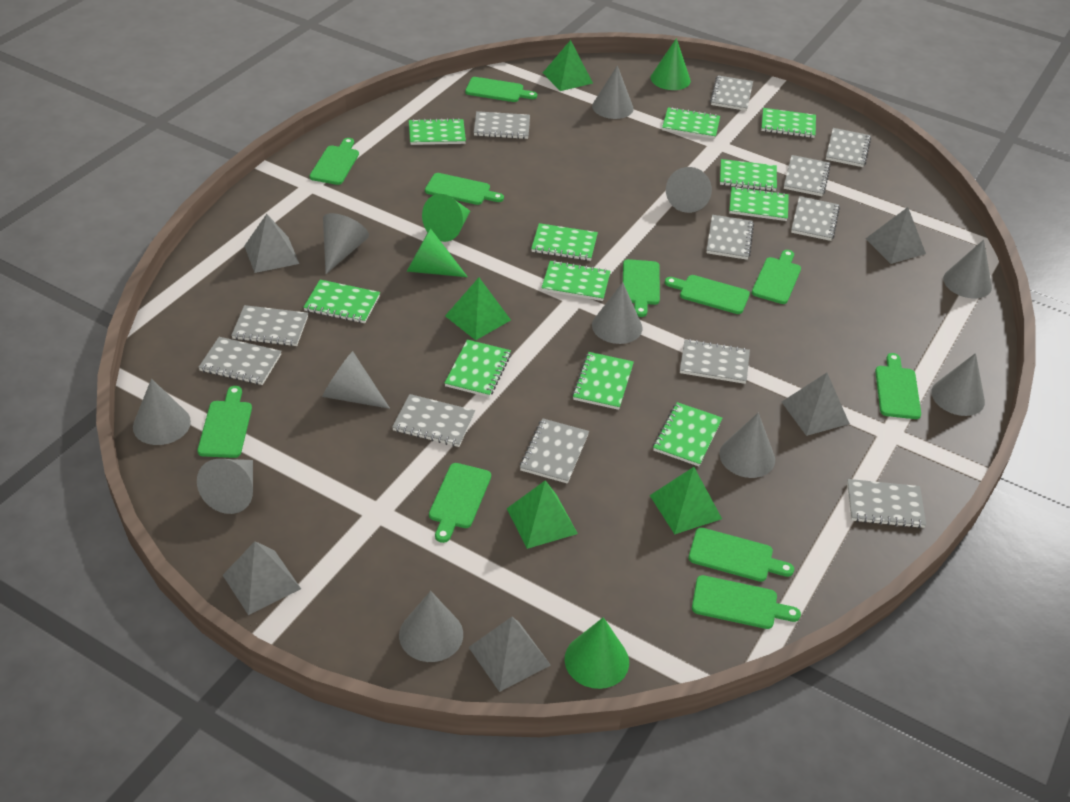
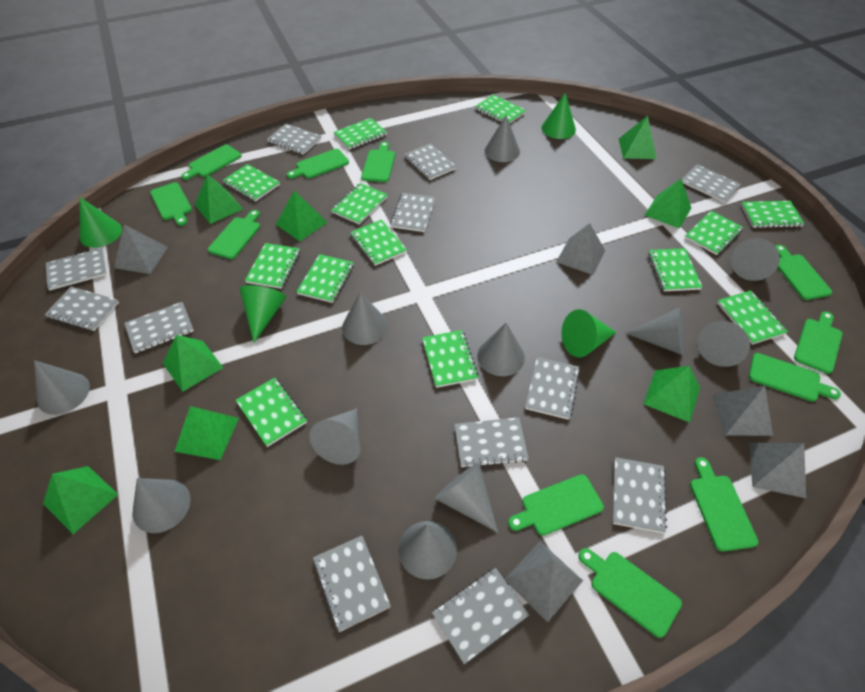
green notebook: [303,280,380,323] [409,118,466,145] [445,340,511,397] [531,223,598,261] [541,261,611,301] [572,352,634,410] [653,402,722,466] [662,107,720,139] [720,159,777,191] [729,186,789,221] [761,108,816,138] = 11 -> [222,164,280,201] [235,378,307,447] [245,243,300,289] [296,254,354,303] [331,183,388,225] [333,118,387,150] [350,219,407,266] [422,330,478,388] [475,94,526,123] [648,248,703,291] [685,211,743,255] [717,291,788,344] [741,201,804,228] = 13
green pyramid: [445,278,511,340] [507,480,578,549] [543,40,593,91] [650,467,722,534] = 4 -> [43,466,119,534] [163,335,223,392] [174,406,239,460] [195,174,243,224] [276,190,328,241] [619,116,657,159] [644,366,700,423] [645,179,691,229] = 8

